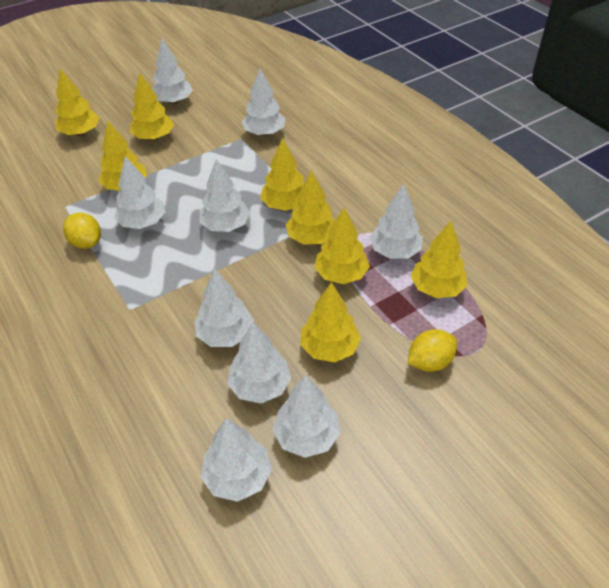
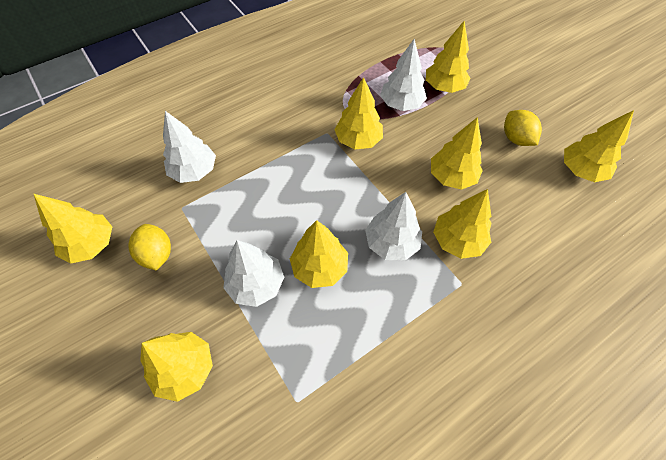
white tree: [114,156,166,229] [152,38,193,104] [195,269,254,347] [200,159,250,232] [201,418,272,502] [227,322,291,404] [242,69,285,136] [273,374,341,458] [369,184,423,259] = 9 -> [163,111,216,183] [223,240,284,307] [365,192,422,261] [380,39,427,111] = 4

